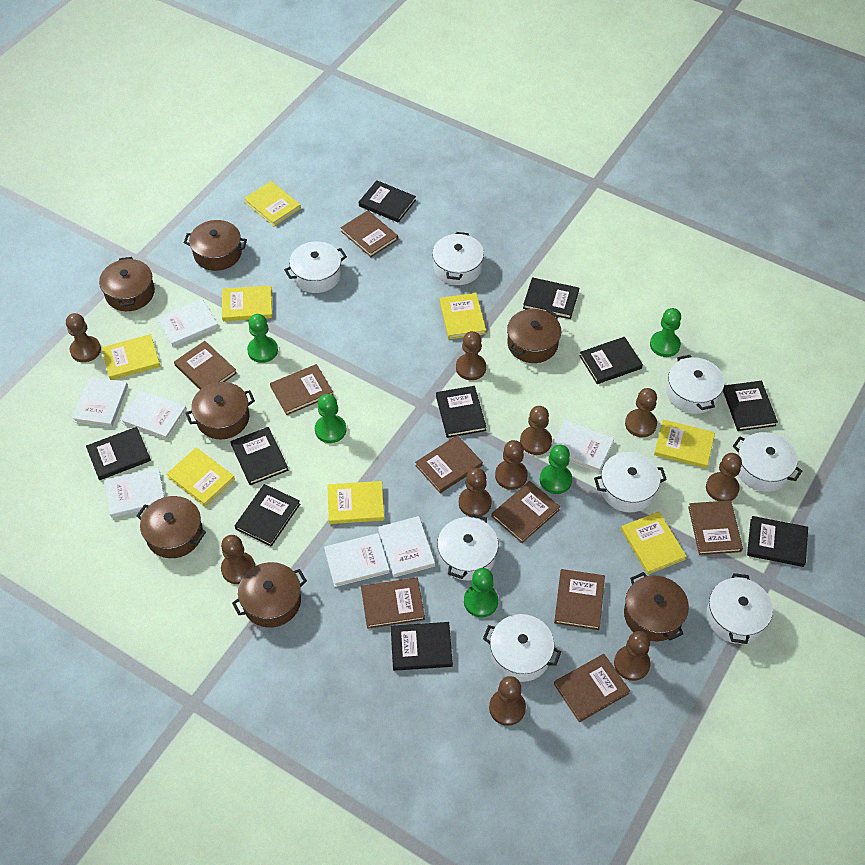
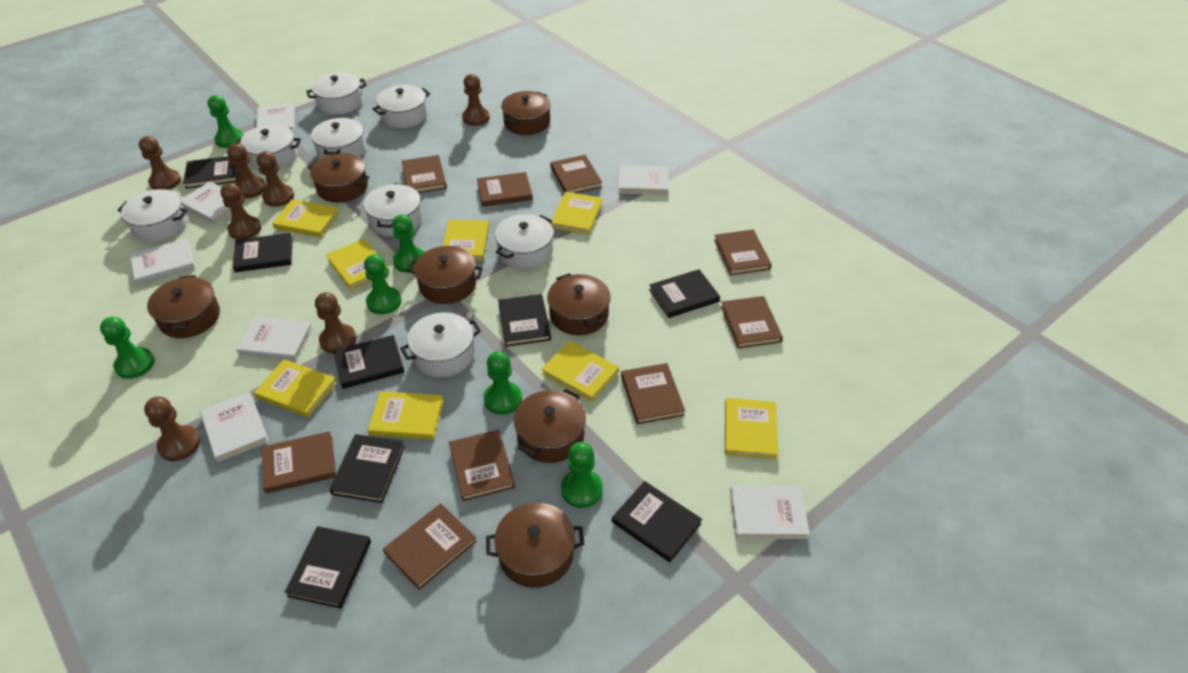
black book: [86,427,151,480] [231,427,288,485] [235,484,300,547] [359,180,416,222] [391,622,453,671] [436,386,486,438] [523,277,579,319] [579,337,643,384] [723,381,778,431] [747,516,808,567] = 10 -> [183,156,238,189] [233,233,293,272] [285,526,371,609] [329,434,405,503] [333,335,404,389] [498,294,551,347] [612,481,702,562] [649,269,720,318] = 8
brown pawn: [66,313,101,362] [221,535,255,584] [456,331,486,380] [459,468,491,517] [489,676,526,726] [495,440,528,490] [520,406,552,455] [614,631,650,681] [625,388,657,437] [706,453,742,501] = 10 -> [139,136,181,190] [144,396,201,461] [220,183,261,240] [227,143,266,198] [257,151,294,207] [315,292,356,354] [462,74,490,126] = 7
green pawn: [247,314,278,363] [315,394,346,443] [464,568,498,617] [540,445,572,494] [650,308,681,357] = 5 -> [100,317,155,379] [208,95,244,148] [364,254,401,314] [392,214,424,273] [484,351,522,415] [561,442,603,508] = 6

